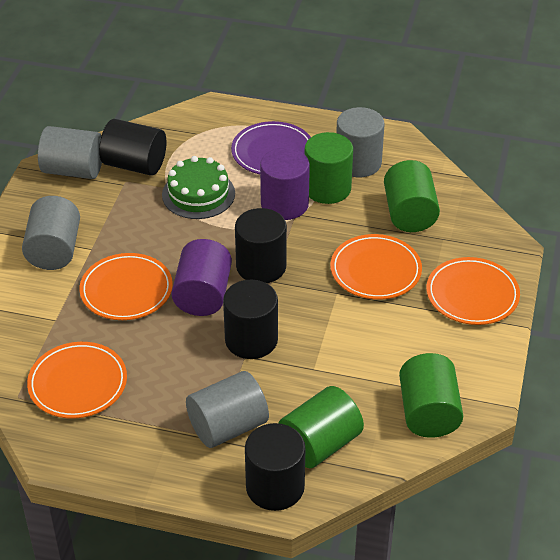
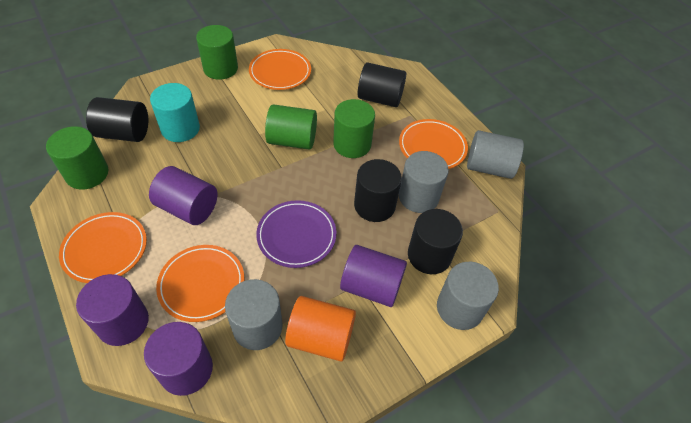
green cake: [162,156,235,219] = 1 -> none = 0
orange cylinder: none = 0 -> [285,296,356,362] = 1
purple cylinder: [171,239,232,316] [260,148,310,220] = 2 -> [76,274,149,346] [144,322,213,396] [149,166,218,225] [340,245,407,307] = 4
turquoise cylinder: none = 0 -> [150,83,200,142] = 1

